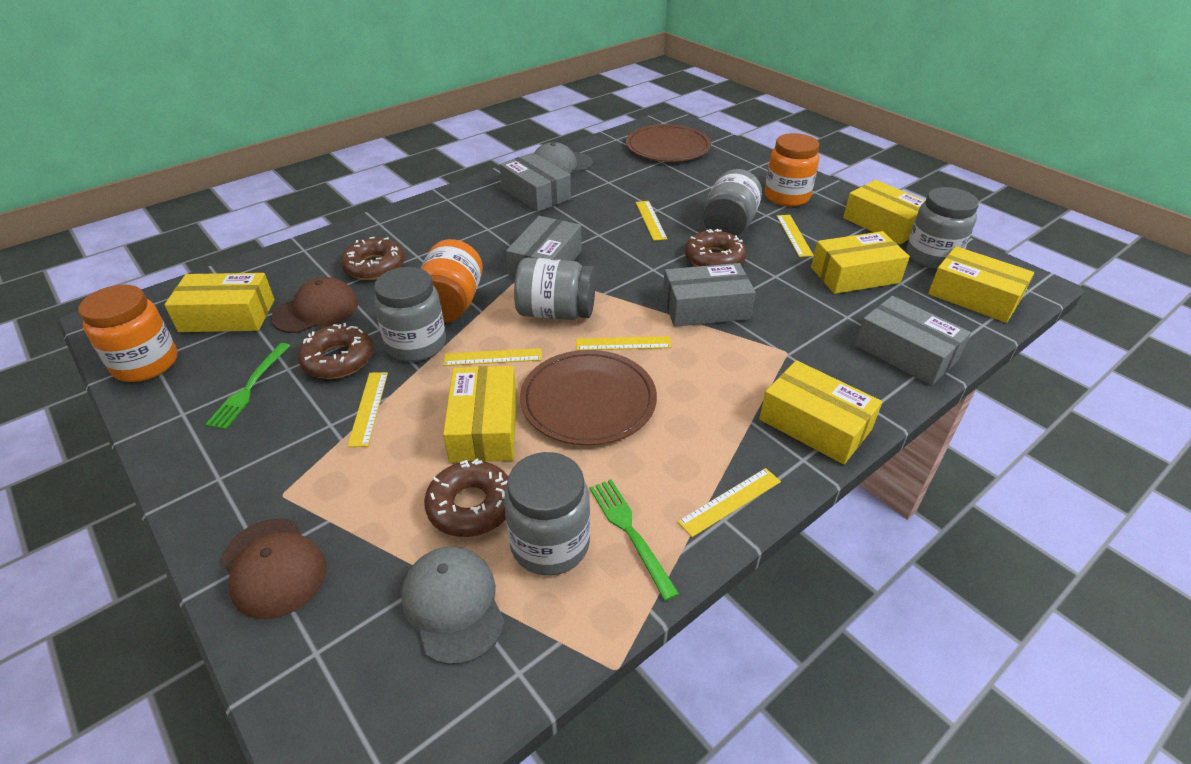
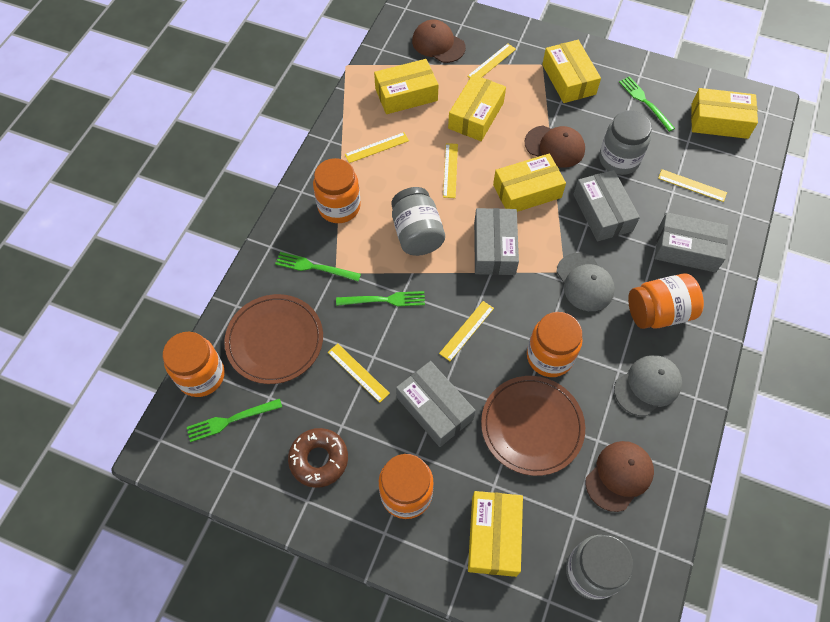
brown cap: [221,518,326,619] [271,277,358,333] = 2 -> [412,20,466,63] [525,126,585,167] [586,441,654,512] = 3
brown donut: [298,323,374,379] [341,237,405,280] [424,458,508,537] [685,229,746,267] = 4 -> [288,428,348,488] = 1
green fork: [205,343,290,430] [589,479,679,601] = 2 -> [187,398,282,442] [275,252,361,281] [336,291,425,306] [619,76,675,132] = 4
grey jar: [374,267,446,362] [504,452,590,575] [514,257,596,320] [703,169,762,236] [906,187,979,269] = 5 -> [391,187,445,256] [566,535,633,600] [599,110,652,175] = 3
orange jar: [79,285,178,382] [420,239,483,323] [765,133,819,207] = 3 -> [163,332,225,397] [313,158,361,223] [379,454,434,519] [527,312,583,377] [628,273,704,329] = 5

